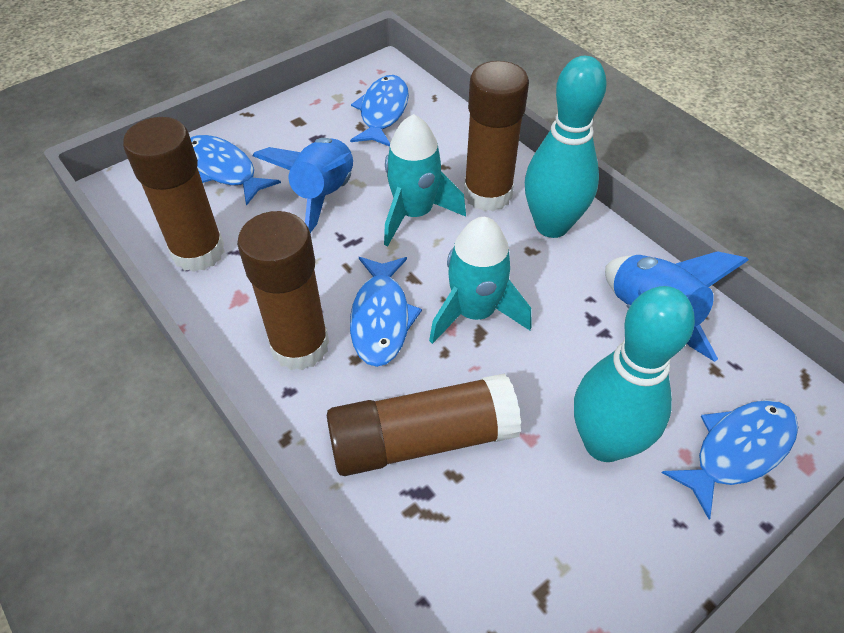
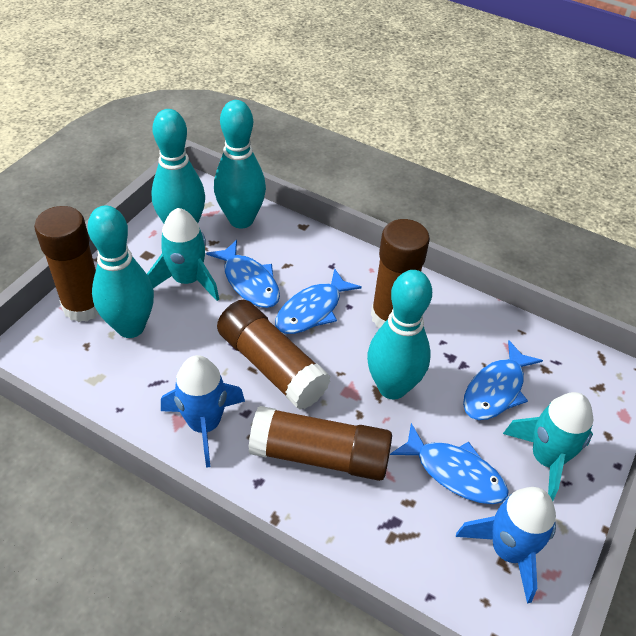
turquoise bowling pin: [525,56,606,238] [574,286,695,462] = 2 -> [87,206,154,338] [151,109,205,223] [214,100,266,229] [367,270,432,400] = 4

